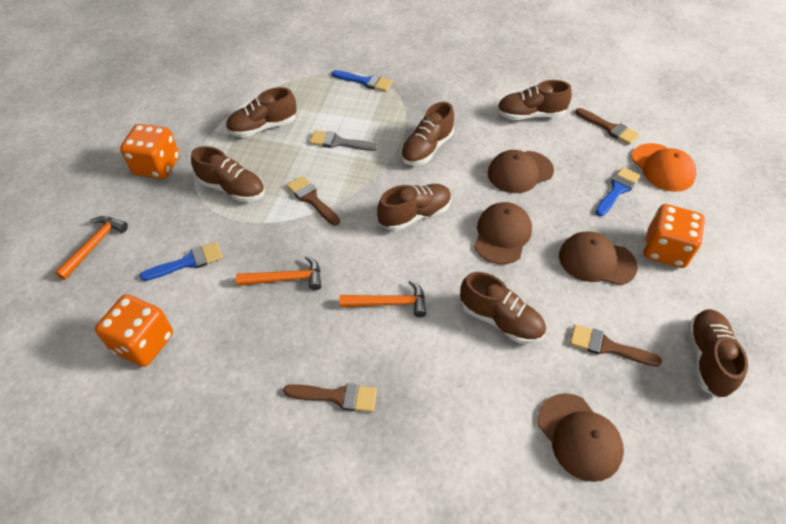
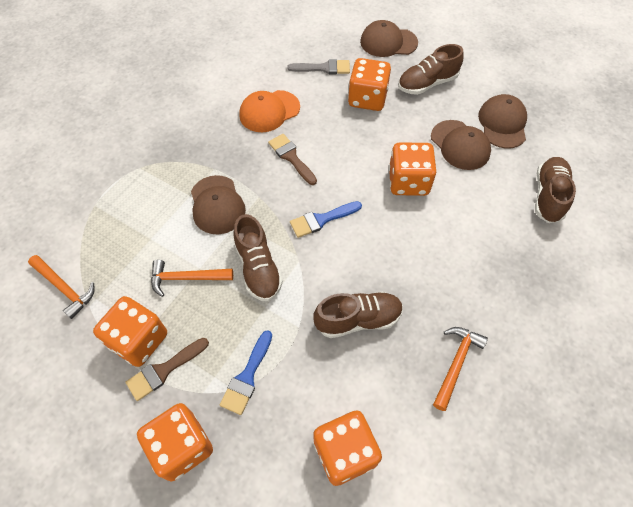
blue brush: [140,242,223,281] [332,70,392,92] [595,167,640,216] = 3 -> [220,330,272,415] [290,201,362,238] = 2
brown brush: [283,383,377,412] [287,176,340,226] [570,324,662,367] [575,108,639,145] = 4 -> [126,338,209,401] [268,134,317,185] = 2
brown shoe: [191,146,265,202] [226,87,297,137] [377,184,452,231] [401,102,454,165] [460,272,546,344] [497,80,572,120] [688,309,748,398] = 7 -> [233,214,283,301] [313,292,403,338] [398,44,464,95] [535,157,576,223] = 4
orange dice: [95,294,173,367] [120,124,179,179] [644,204,705,268] = 3 -> [93,296,167,367] [137,403,213,481] [313,411,382,486] [348,58,391,111] [389,142,436,196] = 5

